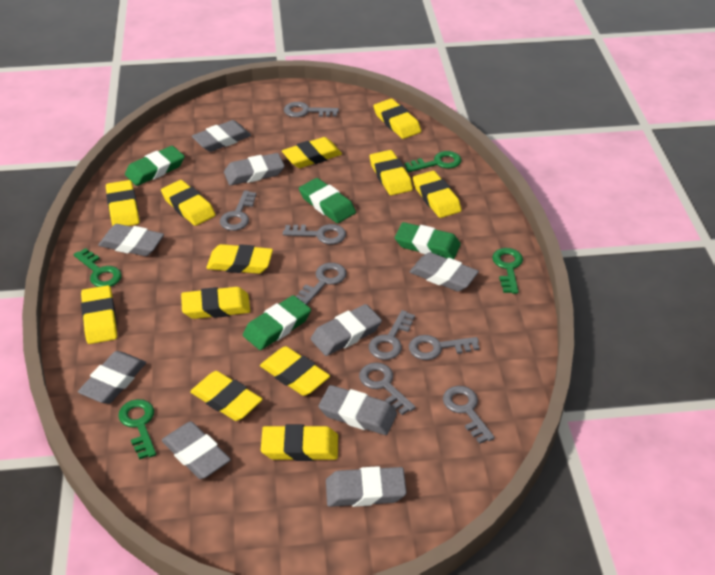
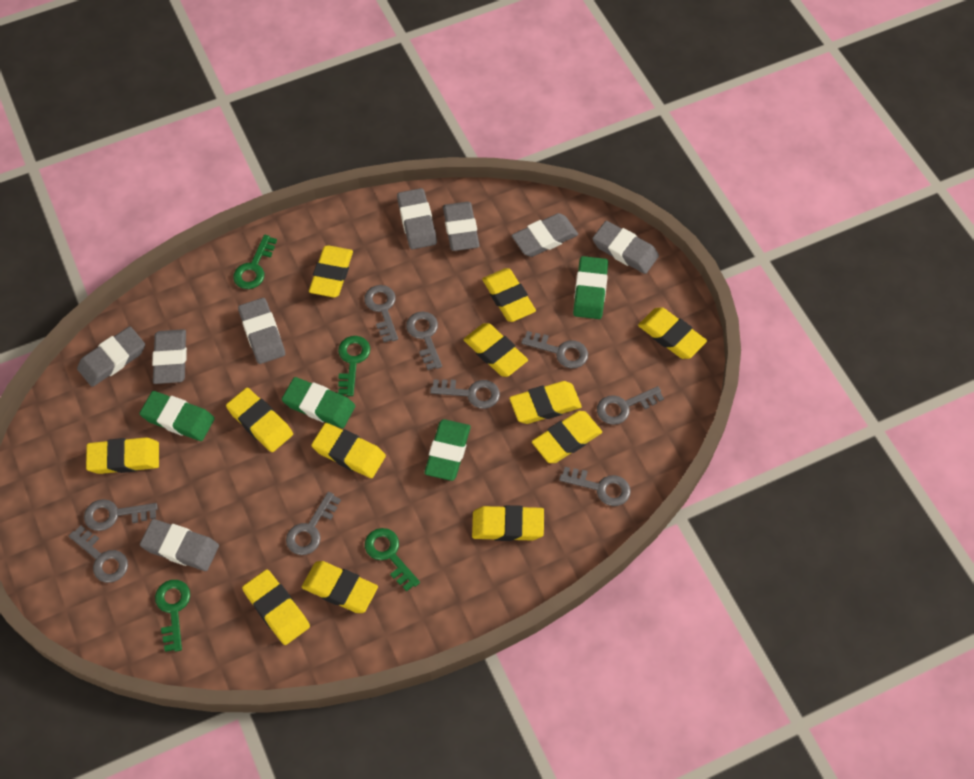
grey eraser: [78,351,146,404] [98,224,164,256] [162,422,231,479] [192,120,251,152] [224,153,285,185] [311,304,382,356] [318,385,397,435] [326,466,407,507] [410,252,479,292] = 9 -> [77,326,145,387] [140,519,219,571] [152,329,187,384] [238,298,285,364] [397,188,437,249] [443,202,480,251] [511,213,578,257] [592,221,659,274] = 8
grey key: [220,190,257,231] [283,224,346,245] [284,102,339,117] [296,263,347,305] [359,363,416,415] [369,310,415,360] [409,335,479,360] [443,386,495,444] = 8 -> [69,526,128,583] [84,499,158,531] [286,491,341,555] [364,285,398,342] [406,311,442,370] [430,379,500,409] [521,331,588,368] [559,467,631,506] [597,386,664,425] = 9

